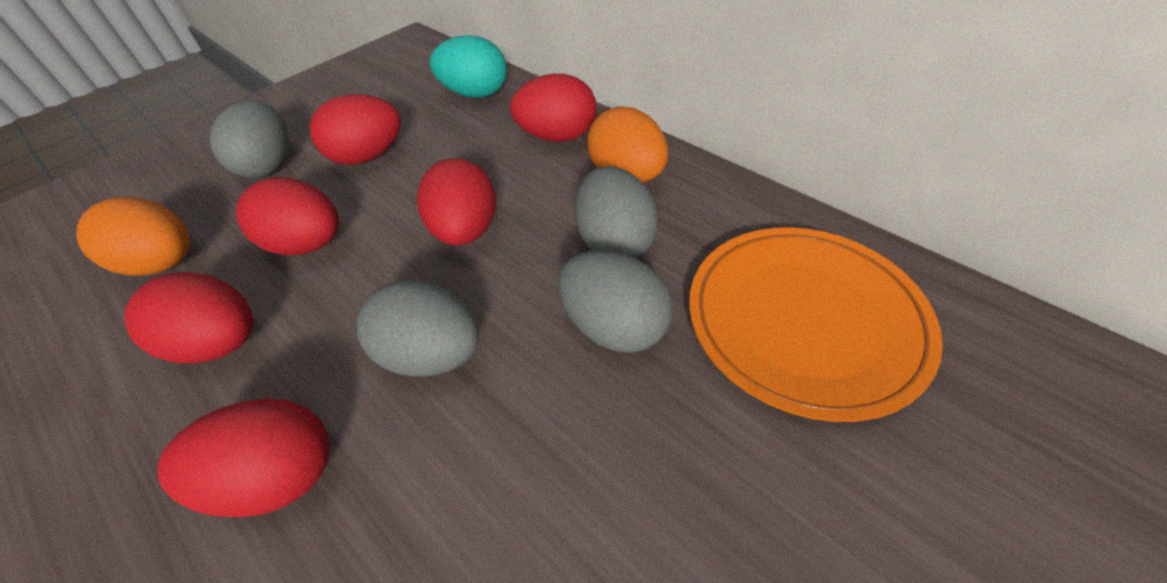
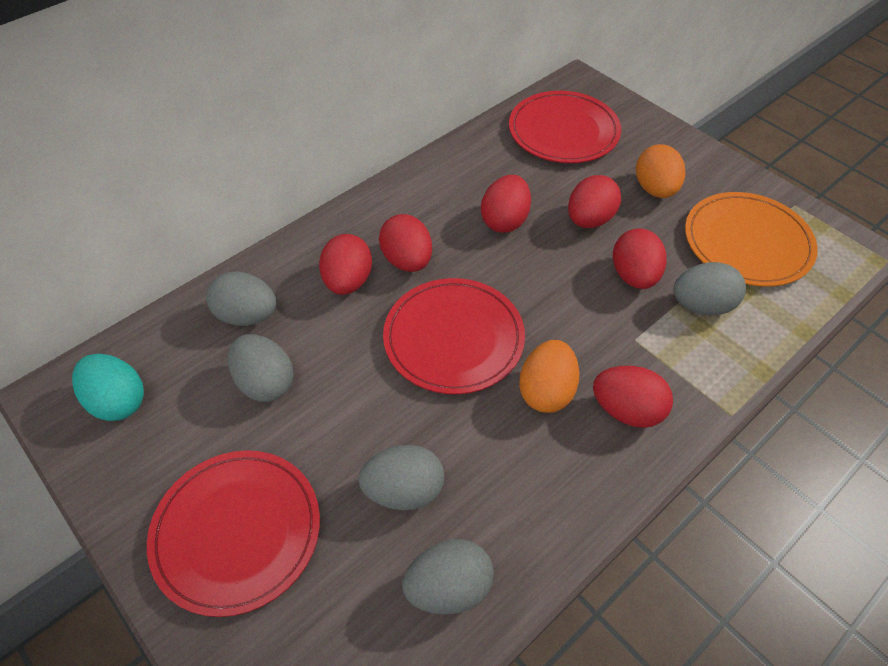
grey egg: [210,100,289,178] [357,280,479,376] [558,250,673,353] [574,166,659,258] = 4 -> [206,271,276,326] [228,334,294,402] [358,445,444,510] [402,539,494,614] [673,262,746,315] = 5
red plate: none = 0 -> [147,450,320,617] [383,278,525,394] [509,91,621,163] = 3

